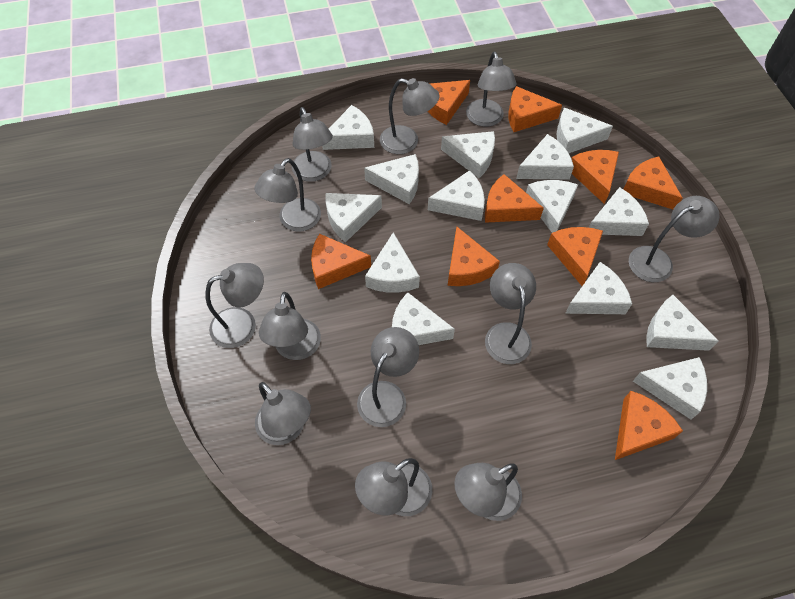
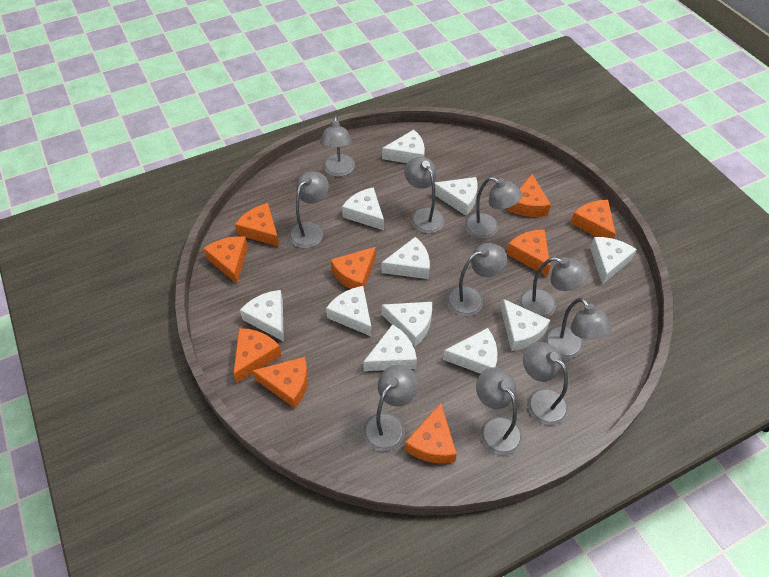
grey lamp: [205,263,264,348] [254,158,321,232] [255,382,311,445] [259,292,321,360] [292,107,333,182] [355,458,432,516] [357,327,419,427] [380,78,439,154] [454,463,522,521] [466,52,517,127] [485,263,536,364] [629,196,720,282] = 12 -> [289,171,329,248] [320,116,355,177] [363,365,418,452] [404,157,445,234] [446,243,507,316] [464,177,522,239] [476,367,522,455] [519,257,588,318] [523,342,568,426] [544,298,612,359] = 10
white cheese: [322,105,374,150] [326,193,382,242] [364,154,419,204] [365,232,420,293] [392,292,455,345] [428,170,485,221] [441,131,495,178] [516,134,574,180] [526,180,578,233] [556,108,613,153] [565,262,632,314] [589,187,649,236] [633,357,707,419] [646,295,719,351] = 14 -> [240,290,284,342] [326,286,372,337] [342,187,384,230] [363,324,417,371] [381,237,430,279] [382,130,425,163] [382,302,432,347] [435,177,478,216] [443,328,497,374] [501,299,550,351] [590,237,637,284] = 11

